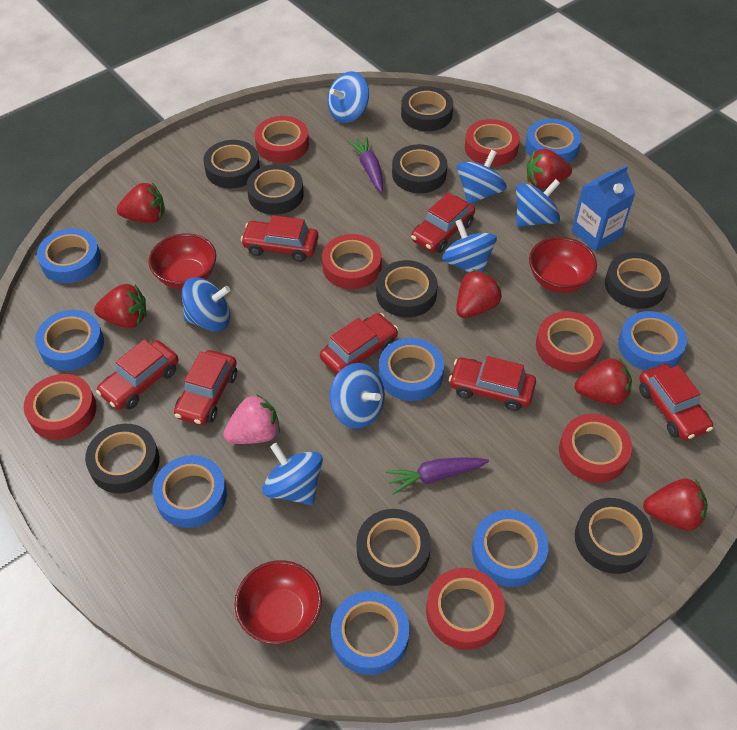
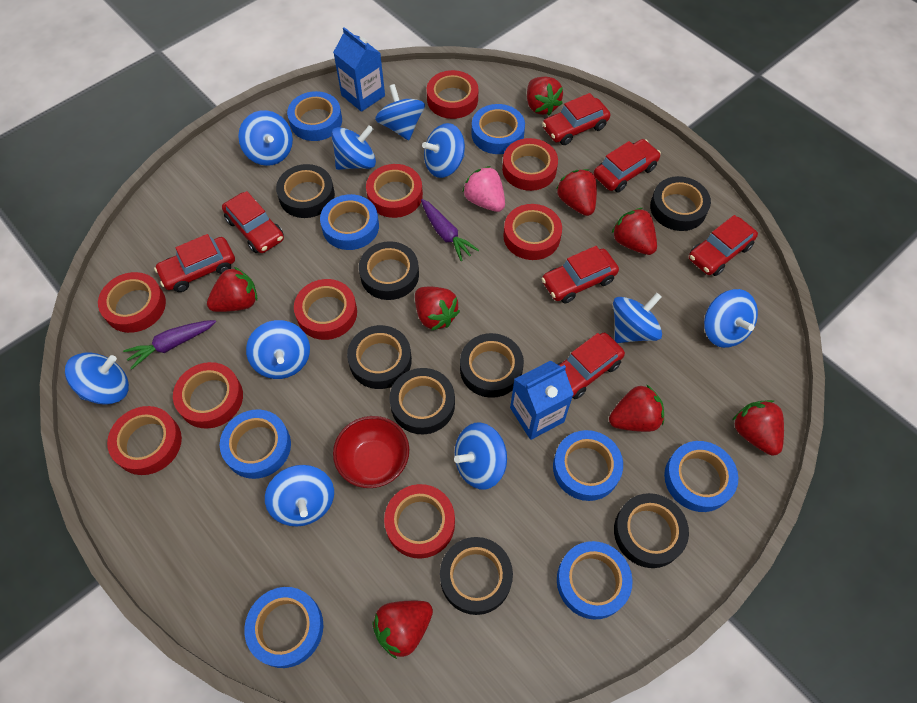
black tape: [85,424,159,494] [203,140,260,188] [247,164,304,215] [357,509,431,586] [376,260,437,318] [392,144,447,193] [401,86,453,131] [575,498,653,574] [605,252,670,309] = 9 -> [276,164,335,218] [347,325,412,389] [359,241,419,300] [389,368,455,434] [440,537,513,615] [460,333,524,398] [614,493,689,568] [650,176,711,231] = 8
blue carton: [571,165,635,252] = 1 -> [333,27,385,112] [510,360,574,440] = 2
blue spinning top: [182,277,230,332] [262,443,323,505] [327,71,369,123] [330,363,385,429] [442,219,497,272] [457,150,507,204] [516,179,560,227] = 7 -> [65,353,129,405] [238,110,293,166] [246,320,310,379] [265,465,334,527] [331,125,376,170] [375,84,425,140] [422,123,465,178] [454,422,507,490] [613,293,662,343] [704,289,758,348] = 10
red bowl: [148,233,216,289] [235,560,322,644] [529,237,597,293] = 3 -> [333,416,409,488] = 1
red strawberry: [94,284,146,328] [117,183,165,223] [456,269,502,318] [527,148,572,189] [574,358,632,405] [643,478,708,531] = 6 -> [207,267,257,312] [372,601,433,659] [415,287,460,330] [527,77,563,115] [556,169,597,216] [609,384,664,432] [611,208,657,255] [733,400,784,456] = 8
red tape: [24,374,97,440] [255,116,309,163] [322,234,382,289] [426,568,505,650] [465,119,520,166] [536,311,603,373] [559,414,632,483] = 7 -> [98,272,166,333] [107,406,182,475] [173,362,243,429] [294,279,357,340] [366,164,423,218] [384,484,455,559] [427,70,478,119] [502,138,558,191] [503,204,562,260] = 9

